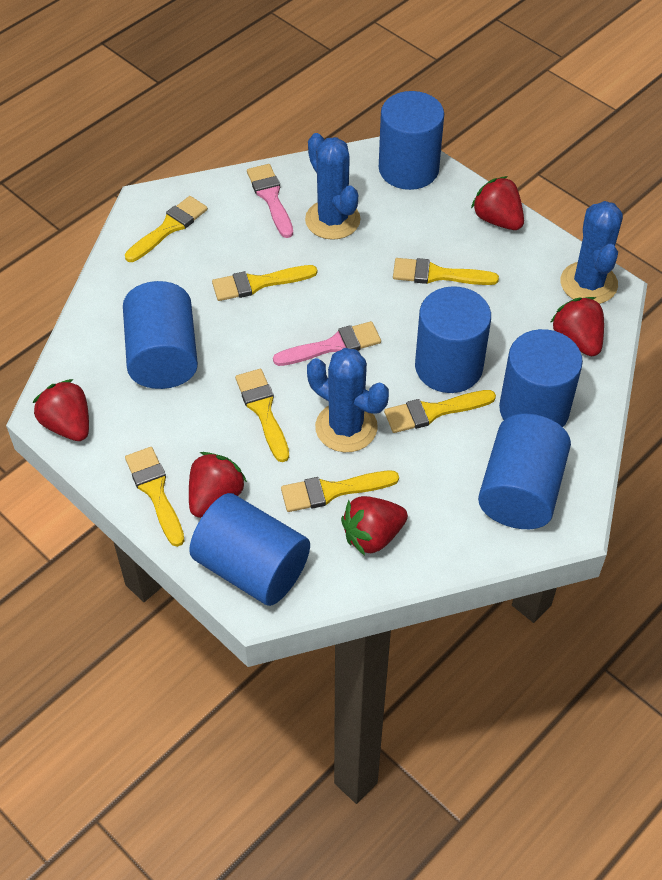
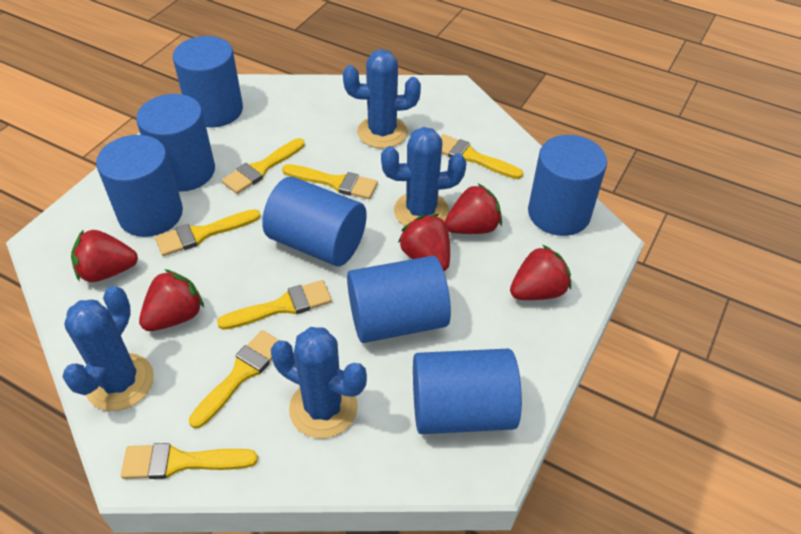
blue cactus: [305,133,361,240] [307,348,389,452] [560,201,623,304] = 3 -> [62,286,154,411] [271,327,367,439] [343,49,421,149] [381,127,466,226] = 4
blue cylinder: [123,281,198,389] [189,493,310,606] [379,91,444,190] [415,286,491,393] [478,414,571,529] [499,329,583,427] = 6 -> [96,135,183,237] [136,94,215,192] [173,36,243,128] [262,177,367,266] [347,256,451,343] [413,349,522,434] [528,135,607,236] = 7
pink brush: [247,164,293,238] [273,321,381,366] = 2 -> none = 0

